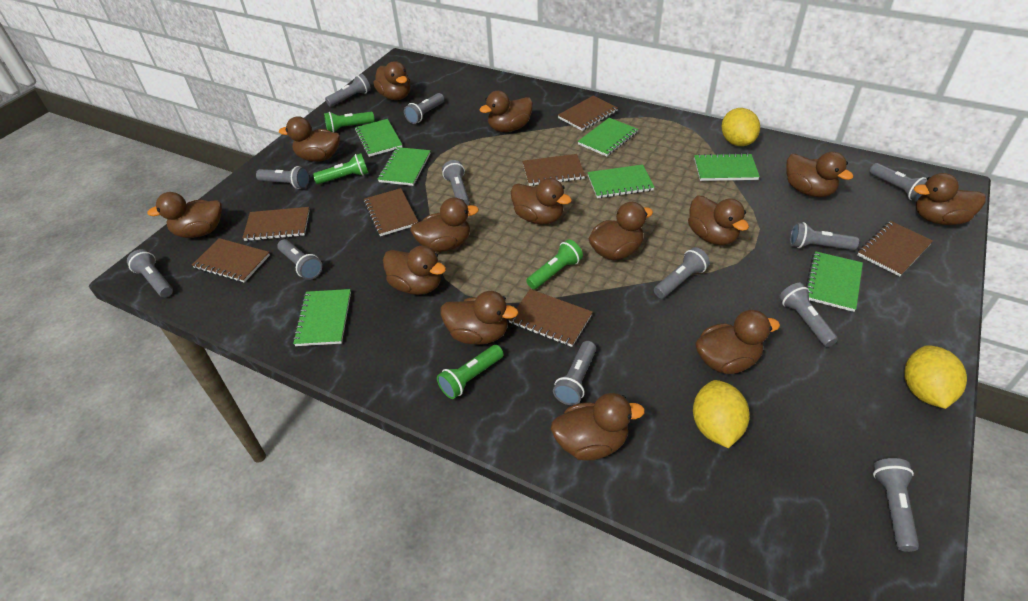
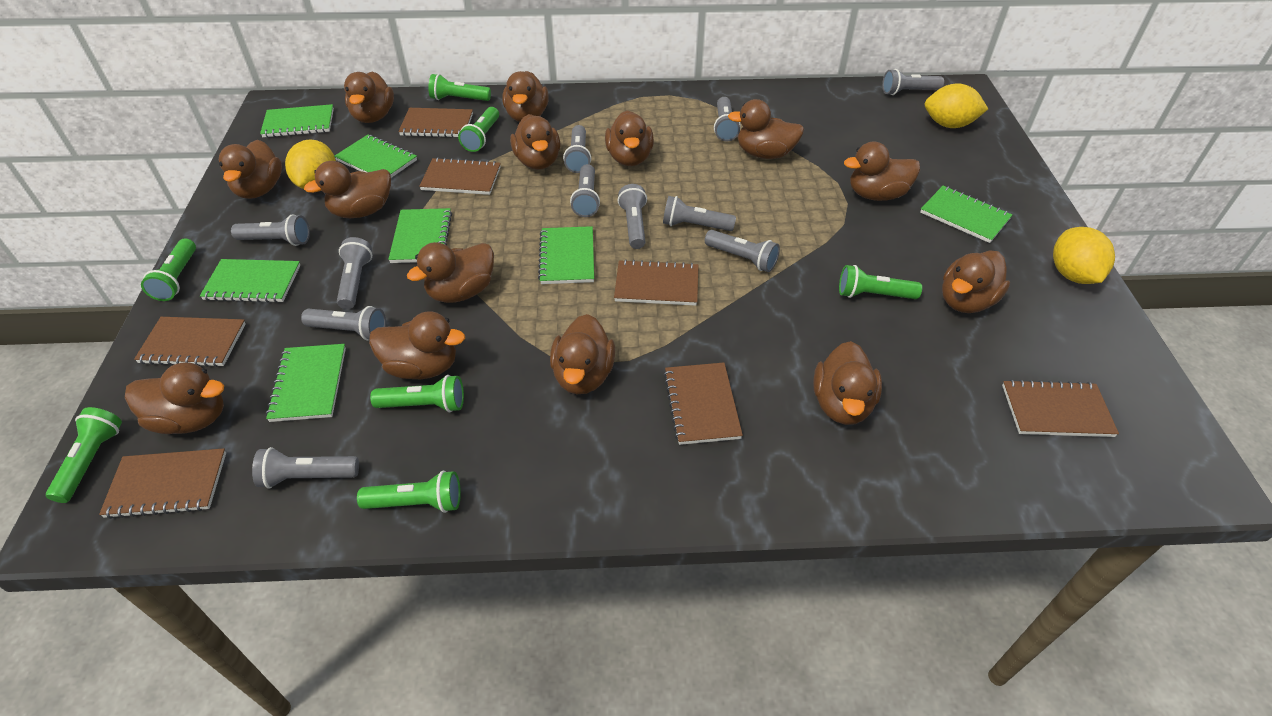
green flashlight: [313,153,368,184] [324,112,375,133] [437,345,504,399] [526,239,583,289] = 4 -> [46,407,122,503] [141,238,196,301] [357,471,461,513] [370,375,464,412] [428,74,491,101] [458,107,499,152] [839,265,922,299] = 7
grey flashlight: [127,249,173,297] [256,166,309,189] [277,239,322,280] [325,74,371,107] [404,93,444,124] [442,160,470,206] [553,341,596,405] [654,247,710,298] [779,283,838,347] [790,222,859,250] [869,163,927,202] [873,458,919,552] = 12 -> [231,214,310,246] [252,447,359,488] [301,306,386,341] [337,237,372,309] [563,125,591,173] [570,164,600,217] [618,184,647,249] [663,196,736,231] [705,230,780,272] [714,97,741,141] [882,69,944,95] = 11

